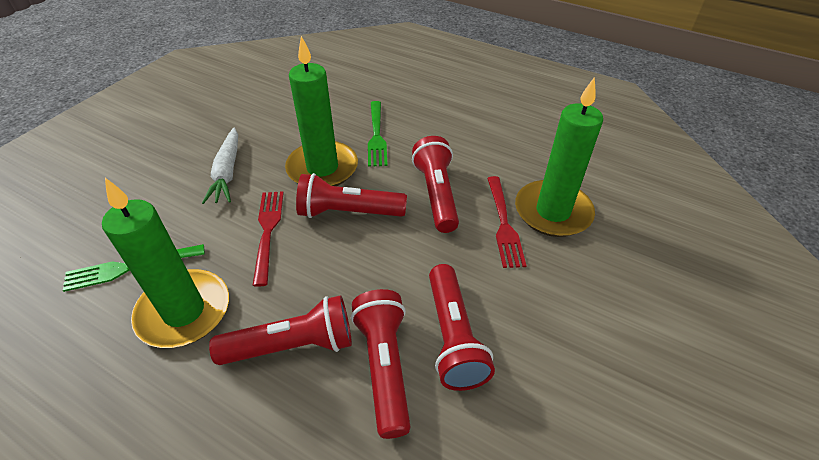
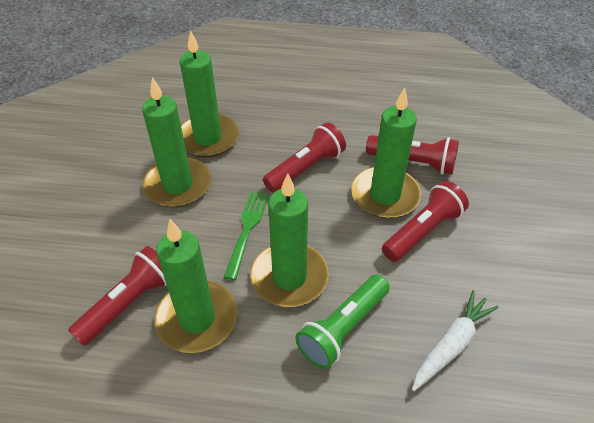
green candle: [102,178,229,348] [285,36,358,186] [515,77,603,237] = 3 -> [142,77,211,208] [154,219,237,353] [180,30,239,157] [250,173,329,307] [351,87,421,218] = 5
green flashlight: none = 0 -> [295,274,390,369] = 1
green fork: [63,244,205,292] [368,101,388,167] = 2 -> [224,191,269,280] = 1
red flashlight: [209,295,352,365] [296,173,407,218] [351,289,411,439] [412,136,459,233] [429,264,495,391] = 5 -> [68,246,167,346] [263,122,346,192] [366,135,459,175] [382,181,469,262] = 4
red fork: [252,191,284,287] [487,176,527,268] = 2 -> none = 0

